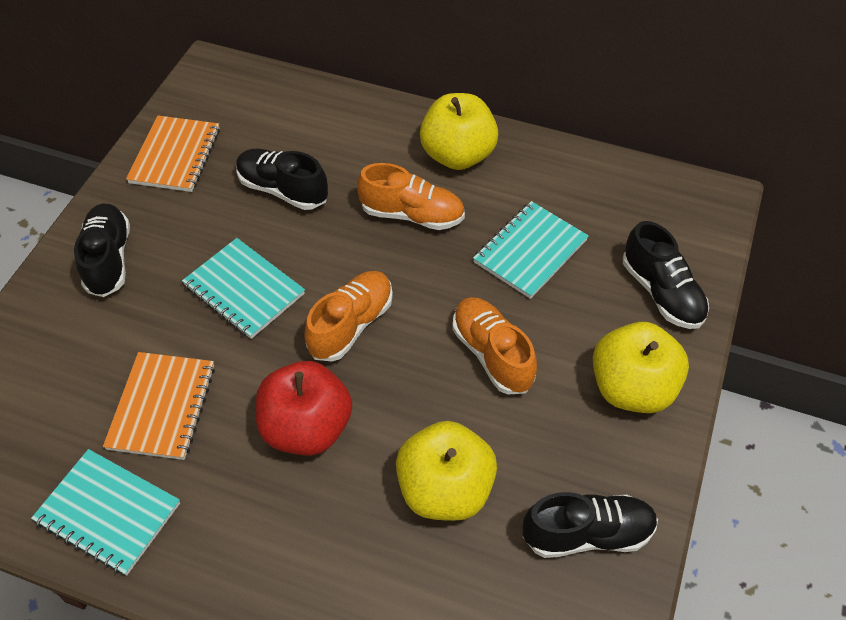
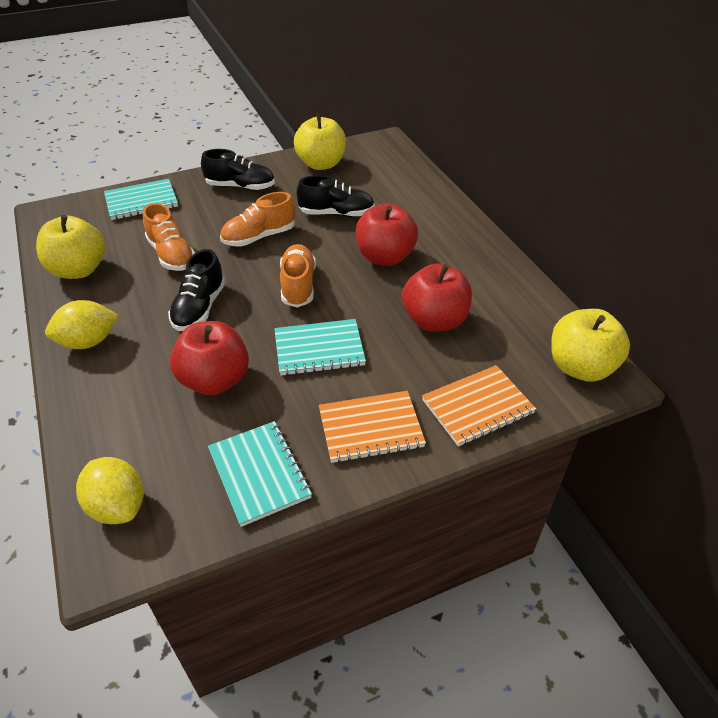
black shoe: [74,204,130,297] [236,149,328,210] [523,492,658,558] [623,221,709,329] = 4 -> [168,249,226,331] [201,149,275,190] [296,175,375,217] = 3
red apple: [256,361,352,456] = 1 -> [170,321,249,395] [356,204,418,266] [402,264,472,332] = 3
yellow lemon: none = 0 -> [45,300,118,349] [76,457,144,524] = 2

